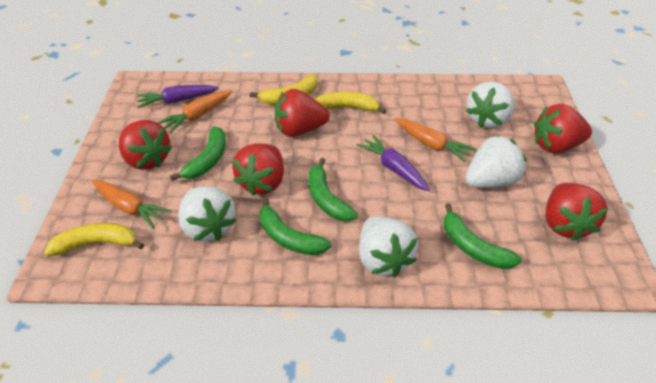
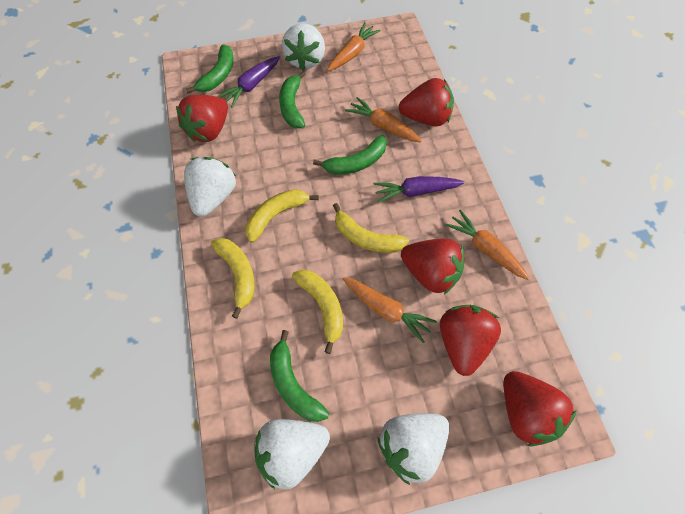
orange carrot: [92,180,171,229] [158,90,232,134] [395,118,476,163] = 3 -> [328,23,381,71] [343,277,437,343] [345,97,422,142] [445,210,530,280] = 4
yellow banana: [44,223,144,256] [250,75,318,104] [315,92,386,114] = 3 -> [211,238,255,319] [245,189,319,243] [292,270,343,354] [333,203,409,253] = 4

